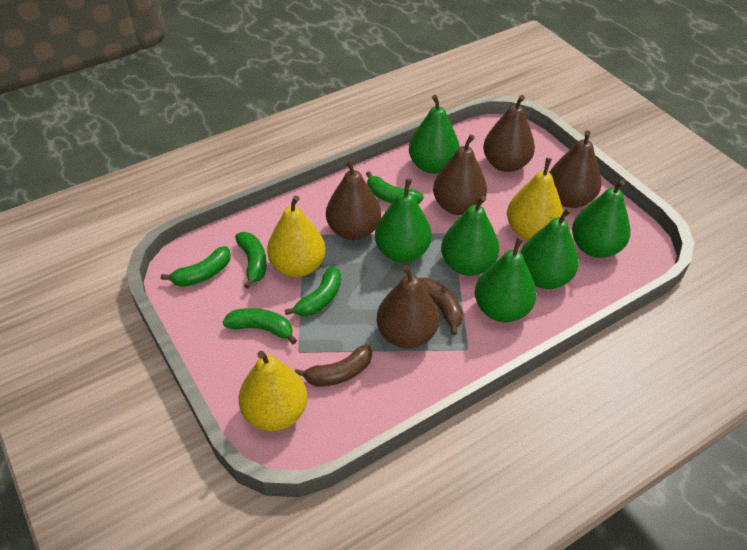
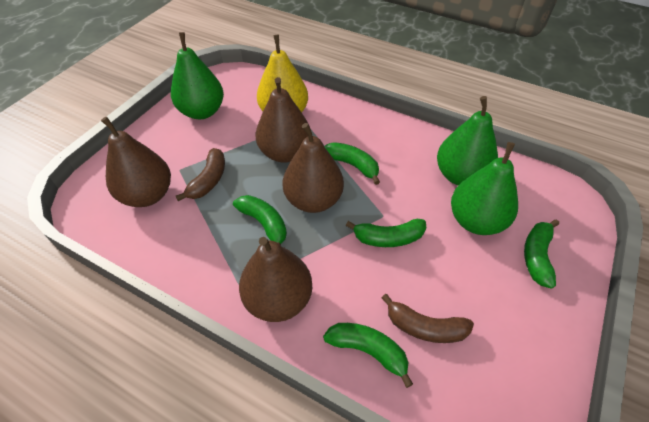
brown pear: [326,159,381,240] [377,265,439,348] [433,134,487,215] [483,95,535,172] [549,130,602,208] = 5 -> [101,117,171,207] [239,237,312,322] [256,77,310,163] [283,123,344,213] = 4
green pear: [375,178,432,262] [409,95,460,174] [441,196,499,276] [475,237,536,322] [520,208,579,289] [572,180,631,258] = 6 -> [171,32,224,119] [437,96,498,185] [451,142,518,235] = 3
yellow pear: [238,351,308,431] [267,196,326,277] [507,158,563,240] = 3 -> [257,35,308,112] = 1

